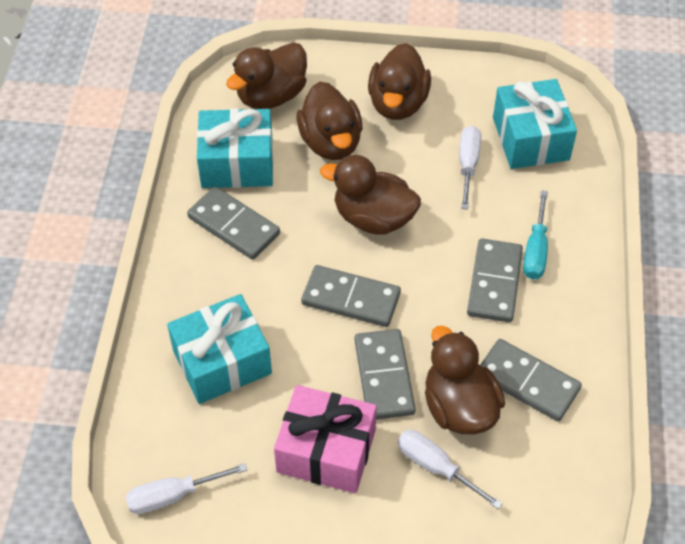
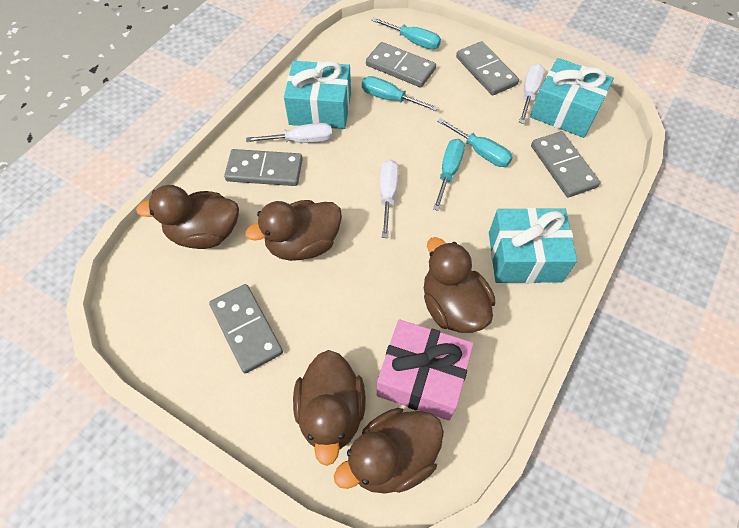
turquoise screwdriver: [523,191,548,279] = 1 -> [362,76,438,111] [371,18,441,50] [433,139,465,211] [437,118,513,167] = 4

